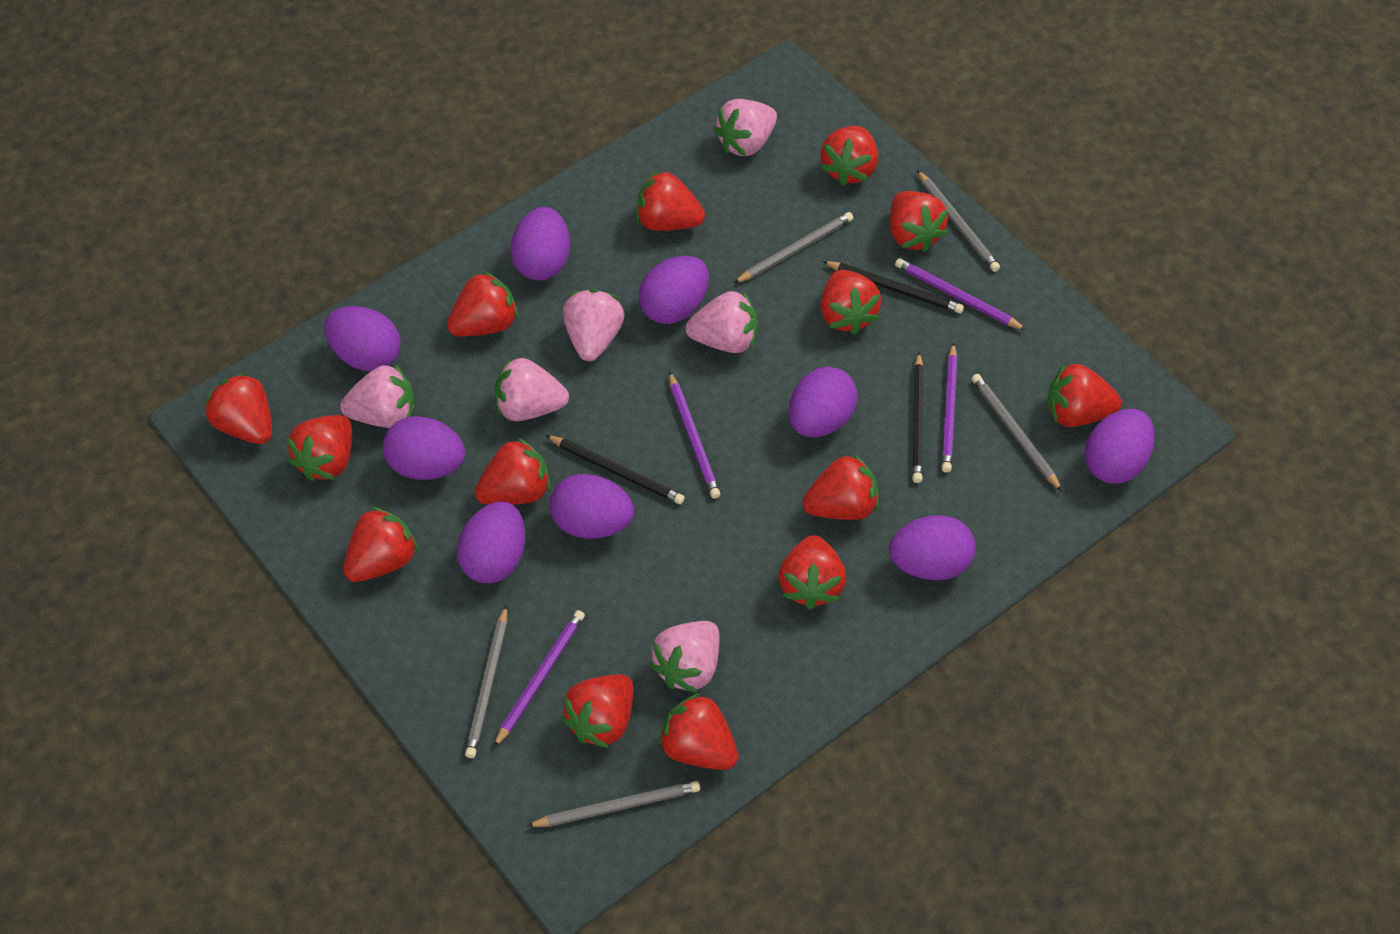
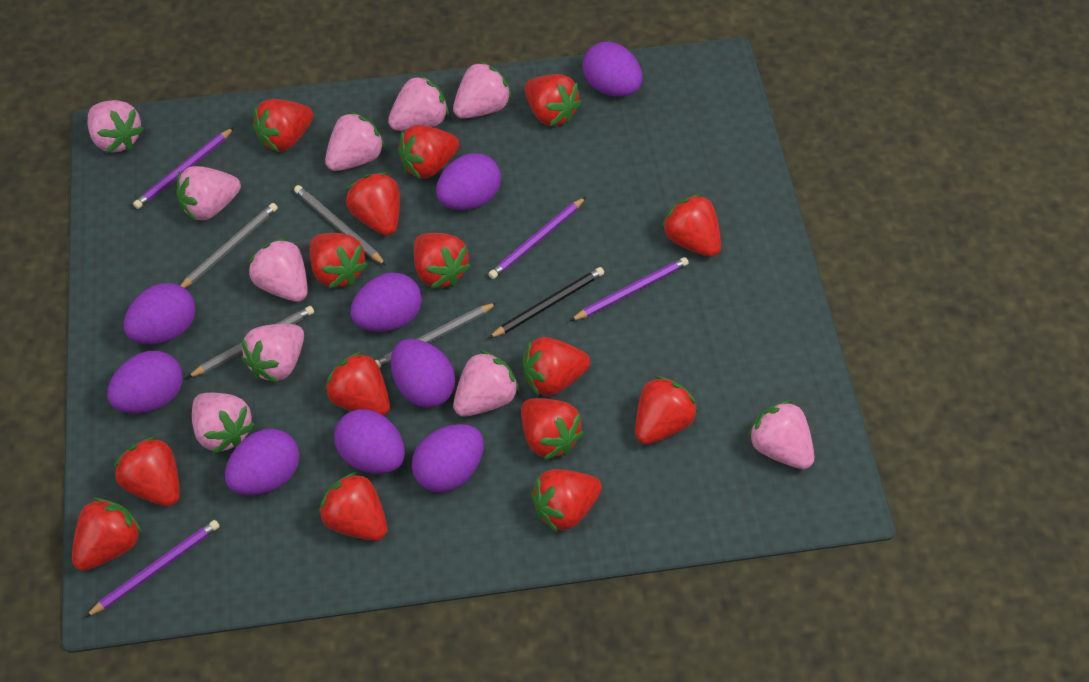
black pencil: [546,435,685,504] [822,261,964,314] [912,352,924,483] = 3 -> [488,267,604,339] = 1
grey pencil: [465,605,507,758] [527,781,700,827] [734,212,853,283] [917,170,1000,272] [972,374,1062,491] = 5 -> [180,203,278,288] [187,306,314,378] [294,185,386,265] [375,303,497,368] = 4
pink strawberry: [340,363,415,428] [495,357,569,421] [563,289,625,361] [649,621,719,693] [686,290,758,353] [713,99,777,156] = 6 -> [88,100,144,153] [176,166,241,221] [192,393,255,454] [241,324,304,383] [249,238,308,302] [325,111,385,171] [388,75,449,131] [453,61,512,119] [453,350,519,417] [748,400,815,469] = 10
red strawberry: [204,372,272,444] [287,415,352,481] [344,507,419,582] [447,271,518,336] [475,437,551,505] [561,674,633,749] [636,170,705,231] [658,693,738,770] [779,535,846,610] [802,453,878,520] [820,270,881,335] [821,126,878,186] [890,191,948,252] [1047,363,1122,427] = 14 -> [72,498,142,571] [114,436,180,506] [253,99,313,152] [310,233,368,289] [319,472,387,541] [325,351,390,416] [346,172,400,236] [398,125,459,179] [414,233,471,289] [521,398,584,460] [522,337,590,396] [524,74,581,126] [531,469,602,533] [635,376,698,444] [661,194,721,257] = 15

